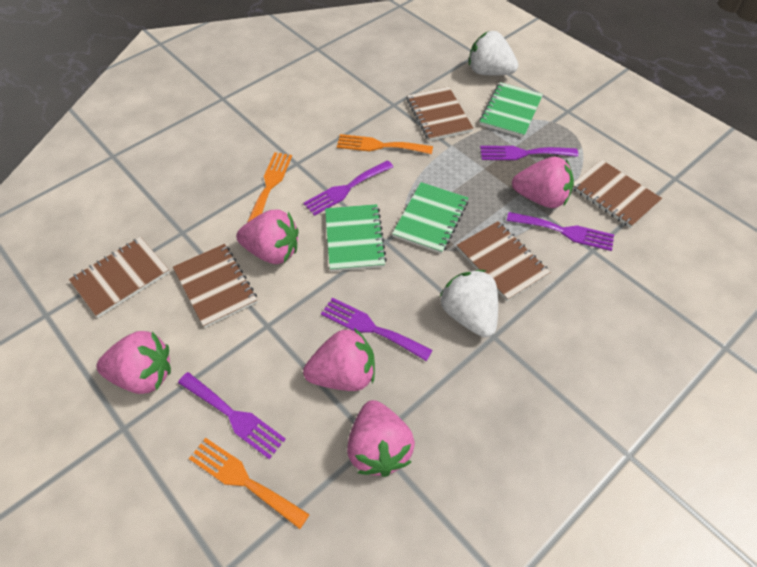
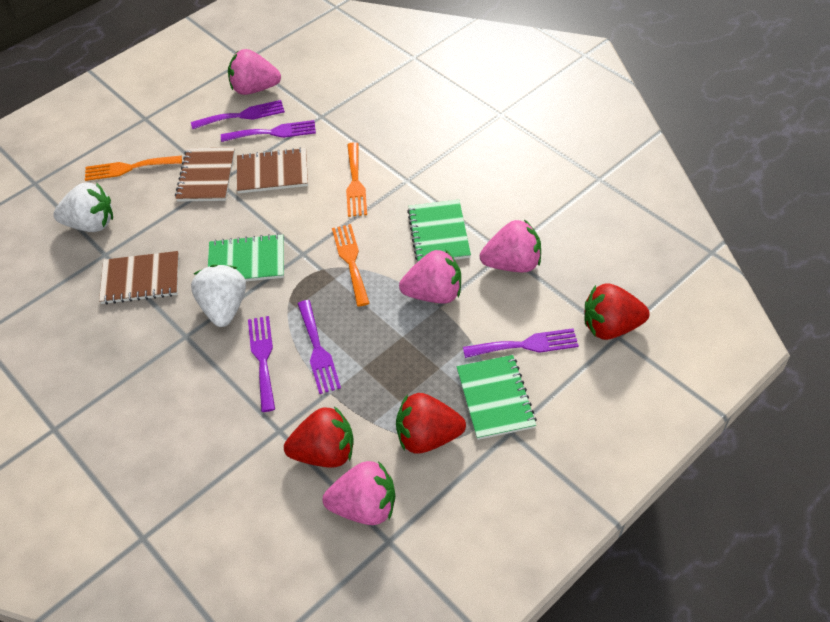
brown notebook: [69,237,170,318] [173,244,257,328] [407,87,473,141] [457,221,550,301] [573,160,662,228] = 5 -> [99,251,179,304] [175,147,235,202] [237,148,308,193] = 3
pink strawberry: [96,331,171,394] [236,210,299,264] [303,328,375,391] [347,400,415,477] [512,157,574,208] = 5 -> [228,49,281,95] [323,461,395,525] [399,249,461,304] [480,219,541,272] = 4
red strawberry: none = 0 -> [284,406,353,468] [396,393,466,454] [585,283,650,340] = 3

